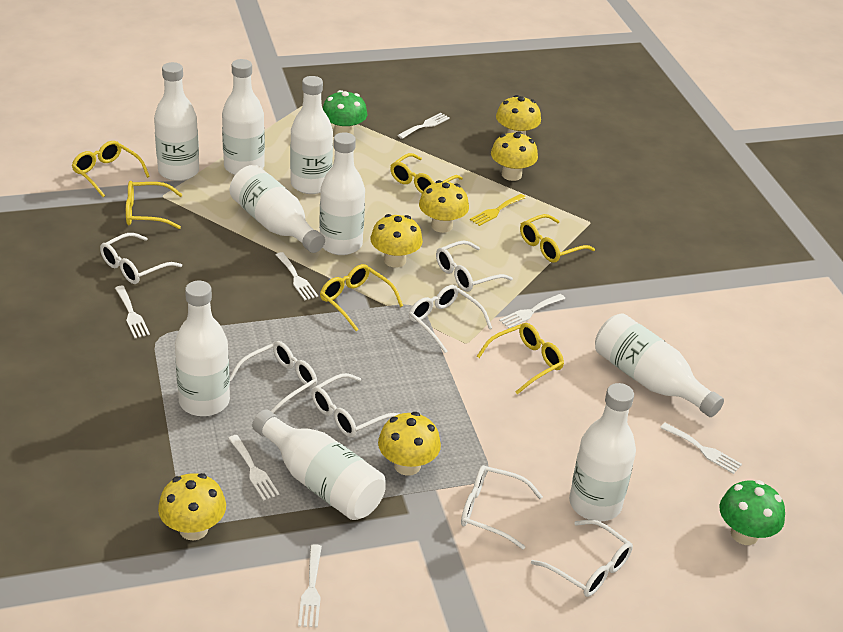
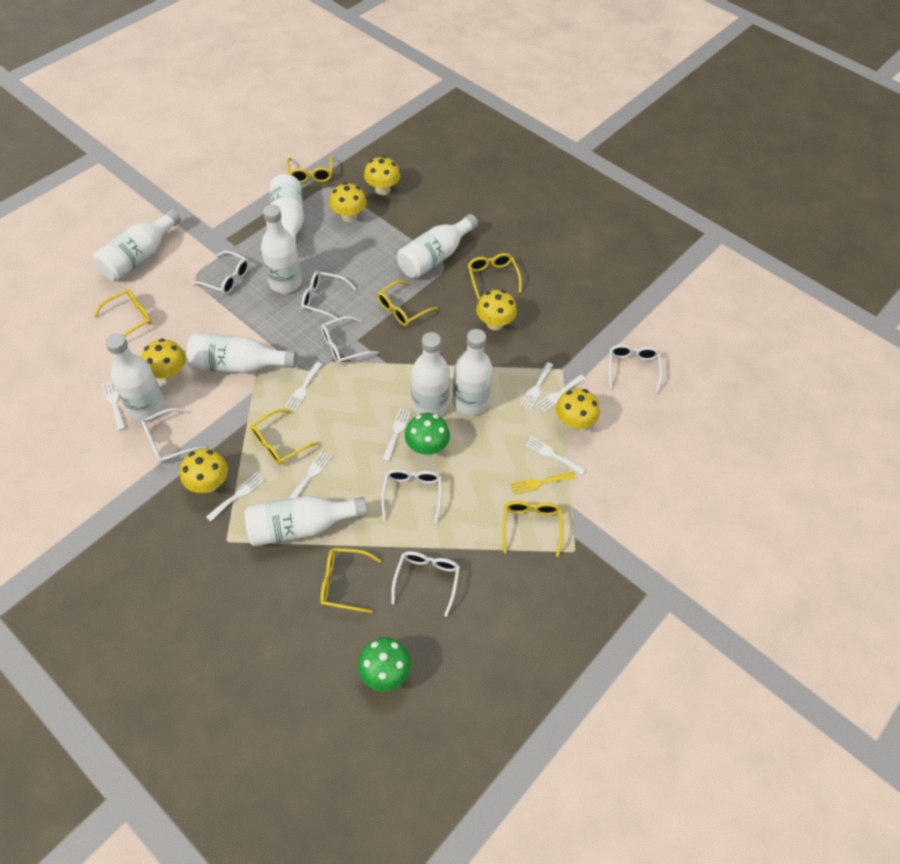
white fork: [115,286,150,338] [228,435,280,501] [276,252,318,300] [298,544,322,627] [397,113,450,139] [499,294,565,328] [660,423,742,474] = 7 -> [102,381,126,431] [206,472,265,521] [285,362,322,412] [288,451,332,499] [382,408,411,462] [520,362,553,410] [525,436,586,475] [535,374,585,413] = 8
yellow glasses: [72,141,150,197] [126,181,183,229] [320,264,403,331] [390,153,463,193] [477,323,564,394] [520,214,595,263] = 6 -> [93,289,152,337] [250,409,319,465] [287,156,333,183] [320,548,381,613] [377,280,438,326] [468,253,522,300] [502,501,563,557] = 7

